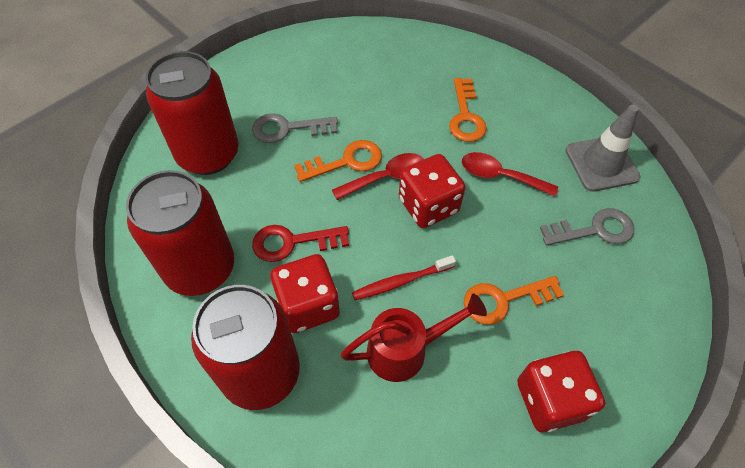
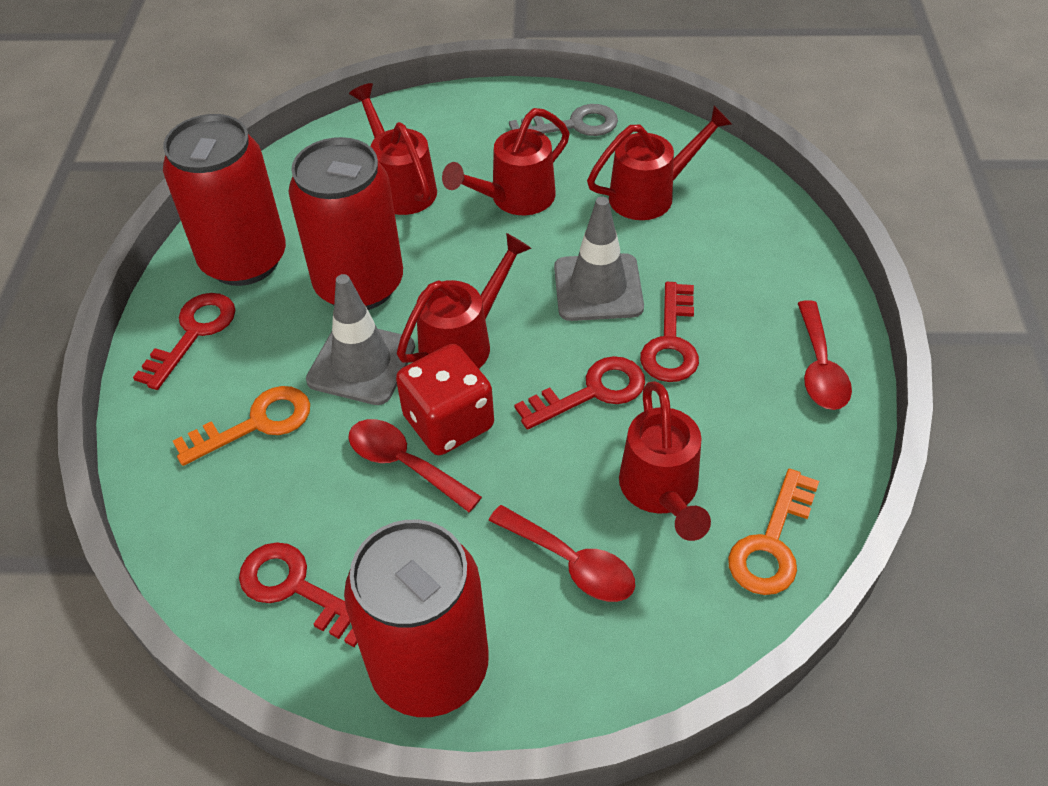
grey key: [252,113,338,143] [540,208,634,246] = 2 -> [509,104,618,136] = 1
grey traffic cone: [565,105,641,192] = 1 -> [306,274,415,405] [554,197,644,321] = 2
orange key: [294,140,382,182] [449,78,487,142] [464,276,564,325] = 3 -> [173,386,310,466] [728,469,819,595] = 2
red dice: [270,254,340,333] [399,154,466,228] [517,351,605,432] = 3 -> [396,344,494,455] = 1
red key: [252,225,349,262] = 1 -> [133,293,235,390] [239,542,357,647] [515,356,645,430] [640,282,699,382] = 4
red spoon: [332,153,424,200] [462,152,558,197] = 2 -> [348,419,482,512] [488,505,635,602] [798,300,852,410] = 3
red toothbrush: [352,255,456,300] = 1 -> none = 0
red watering can: [341,293,487,382] = 1 -> [349,83,437,215] [397,233,532,369] [442,108,570,215] [587,106,732,220] [619,381,711,541] = 5

